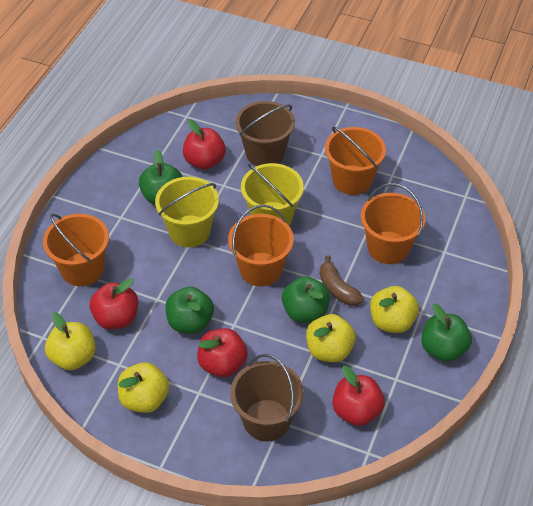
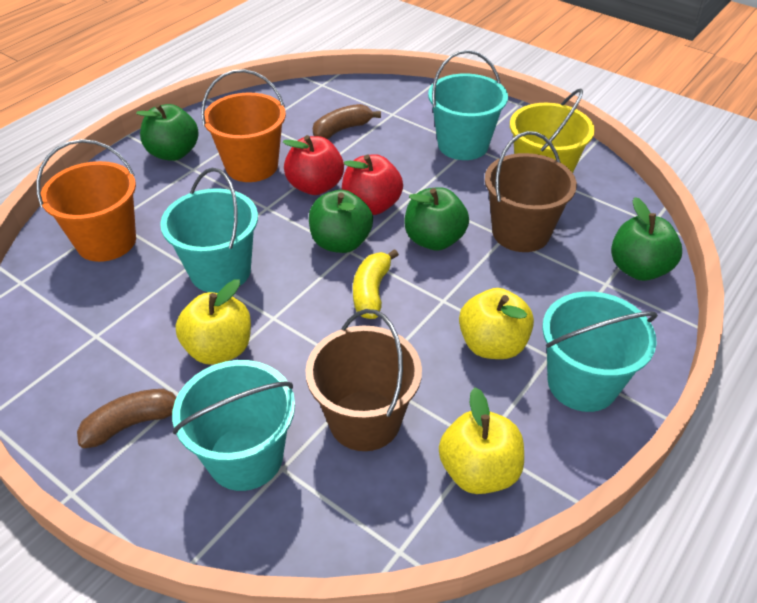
brown banana: [320,255,364,306] = 1 -> [77,389,177,448] [313,104,381,139] = 2
orange bucket: [43,214,109,286] [228,205,294,286] [325,127,386,195] [361,183,425,264] = 4 -> [36,139,136,262] [201,69,286,182] = 2
red apple: [90,278,138,330] [183,119,226,170] [197,328,248,377] [333,366,385,426] = 4 -> [283,135,344,195] [342,154,403,215] = 2
turquoise bucket: none = 0 -> [160,168,258,293] [172,360,295,491] [428,50,508,160] [542,292,658,412] = 4
yellow apple: [45,312,96,370] [118,362,169,413] [306,314,356,362] [370,286,419,333] = 4 -> [176,279,251,365] [439,387,524,494] [459,288,534,359] = 3
yellow banana: none = 0 -> [353,249,399,319] = 1
yellow bucket: [155,177,219,247] [241,163,304,226] = 2 -> [510,88,595,173] = 1

